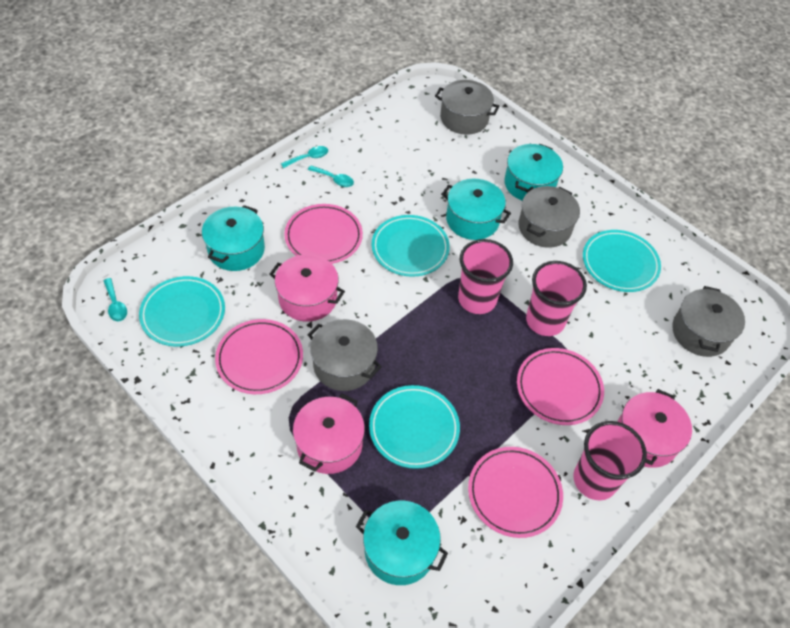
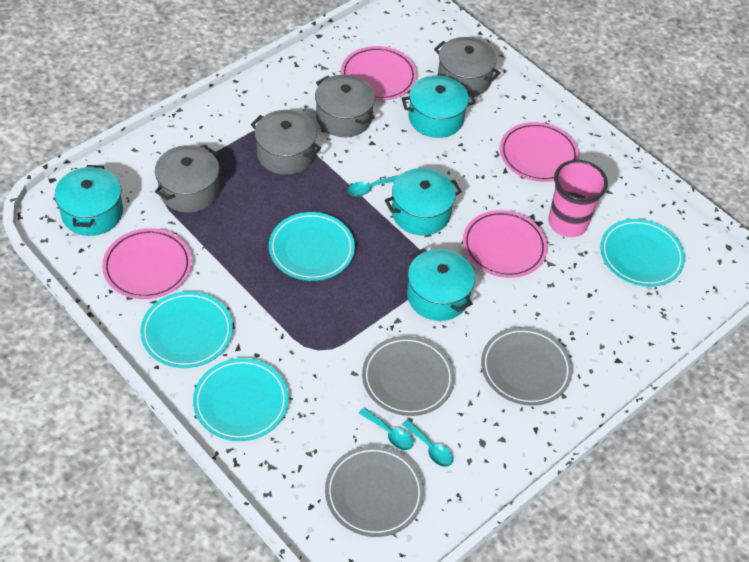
grey plate: none = 0 -> [325,446,424,537] [362,336,455,416] [481,327,572,406] = 3
pink cup: [458,239,513,314] [526,261,587,336] [573,421,647,500] = 3 -> [548,160,608,237] = 1
pink pot: [270,254,345,322] [293,394,365,474] [617,389,692,468] = 3 -> none = 0

